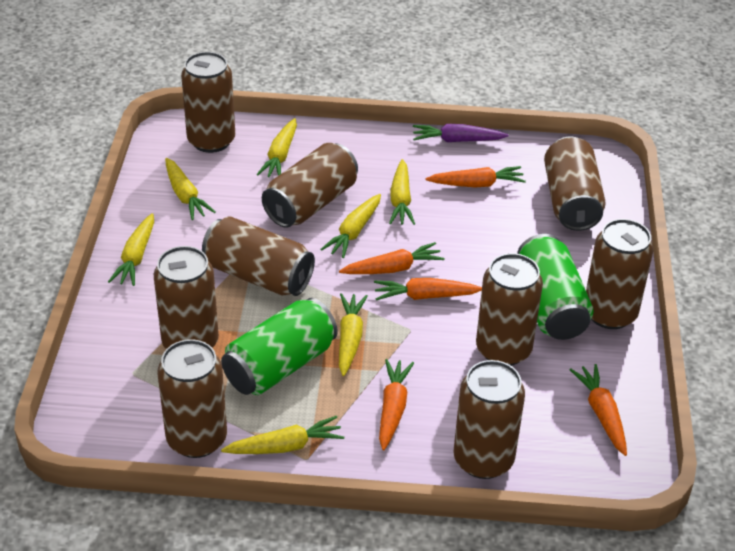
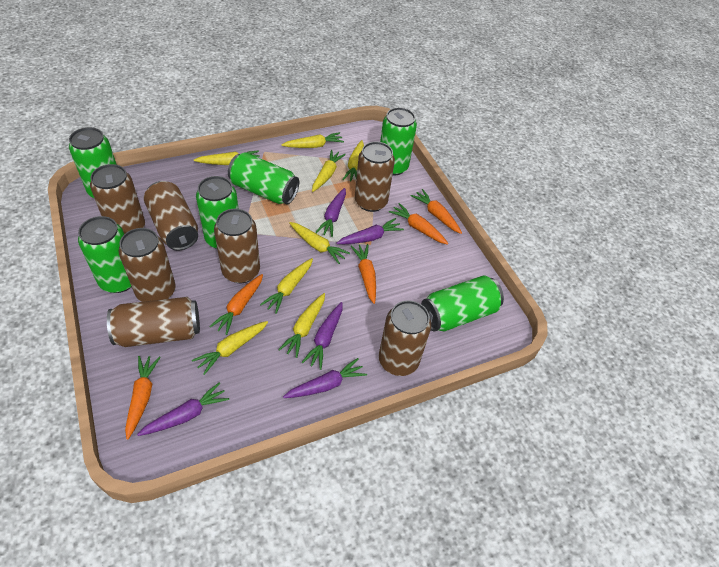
brown can: [154,246,219,349] [157,339,227,458] [181,52,235,153] [202,216,315,296] [262,143,358,228] [453,360,525,479] [476,253,543,366] [544,137,606,231] [586,219,653,329] = 9 -> [90,164,145,234] [107,297,200,347] [118,228,176,302] [144,181,198,250] [214,209,260,283] [355,141,395,212] [379,300,431,376] = 7
green can: [221,298,338,395] [517,234,594,340] = 2 -> [69,127,117,198] [78,216,132,293] [196,176,239,249] [228,152,299,204] [380,107,417,176] [421,275,504,332] = 6
purple carrot: [413,124,509,142] = 1 -> [137,382,229,436] [283,358,367,398] [301,302,342,370] [315,188,346,237] [337,218,404,244] = 5
yellow carrot: [108,213,154,286] [165,158,216,220] [221,416,344,454] [256,118,297,177] [320,194,381,258] [339,293,368,376] [389,159,415,225] = 7 -> [192,321,268,375] [194,150,260,165] [260,258,313,314] [278,293,325,358] [281,132,344,148] [290,222,350,264] [312,149,346,192] [342,140,364,182] = 8

